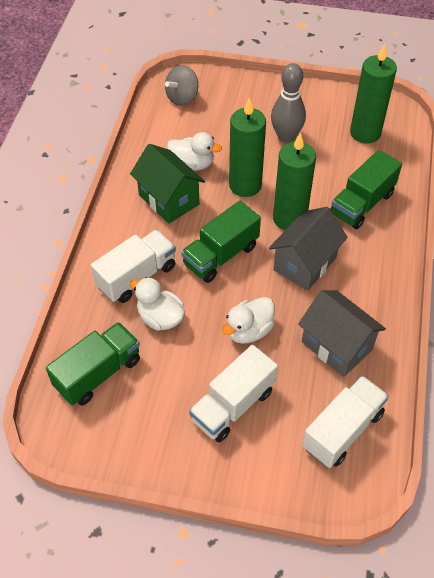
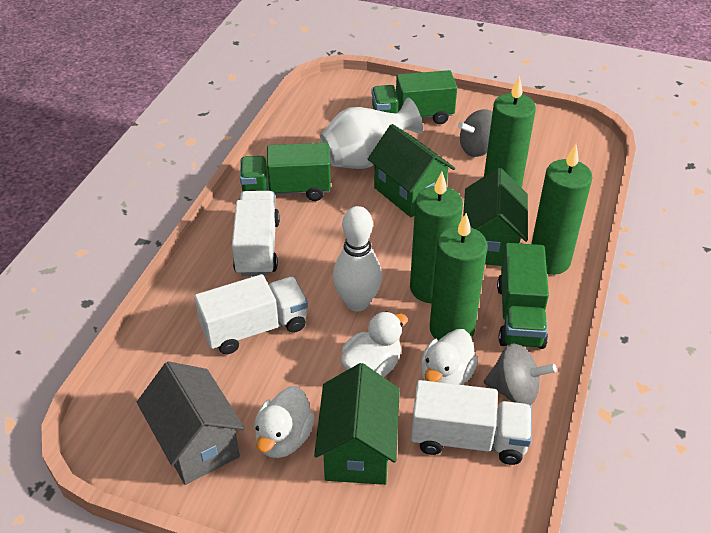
green candle: [229,98,266,197] [273,133,316,231] [350,44,397,144] = 3 -> [410,172,463,303] [430,213,488,340] [484,76,536,188] [531,144,593,275] = 4
green house: [130,144,205,224] = 1 -> [314,363,400,485] [368,124,455,217] [463,168,528,266] = 3
grey bowling pin: [271,63,306,143] = 1 -> none = 0
grey house: [269,207,348,291] [298,290,386,377] = 2 -> [137,362,245,485] = 1
grey spinning top: [165,65,198,106] = 1 -> [458,109,493,157] [484,343,557,405] = 2
white bowling pin: none = 0 -> [333,206,382,311] = 1
white vase: none = 0 -> [320,98,423,169] = 1

